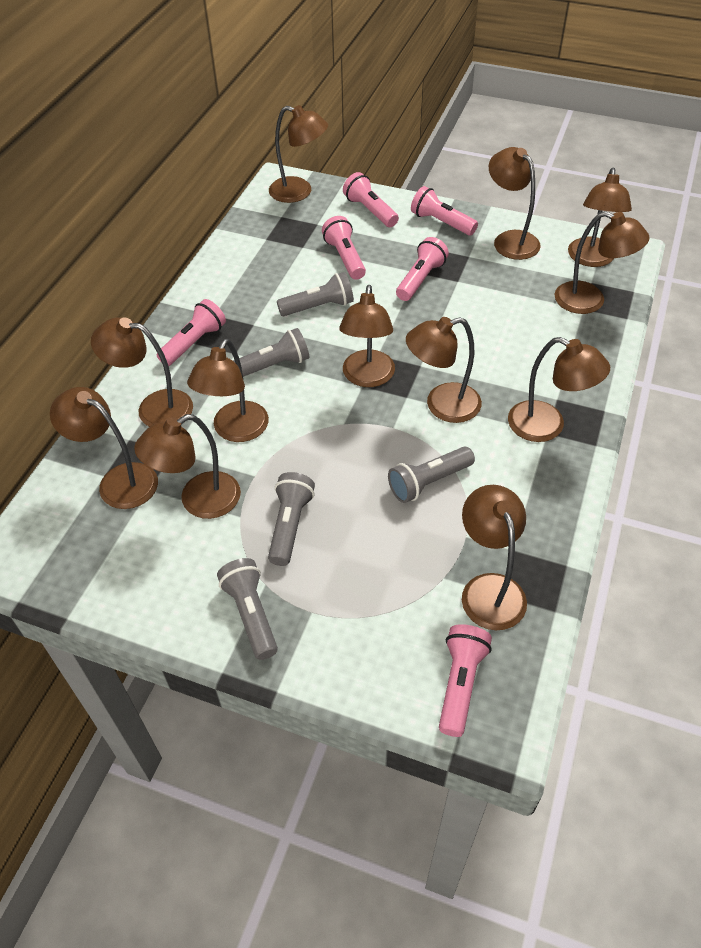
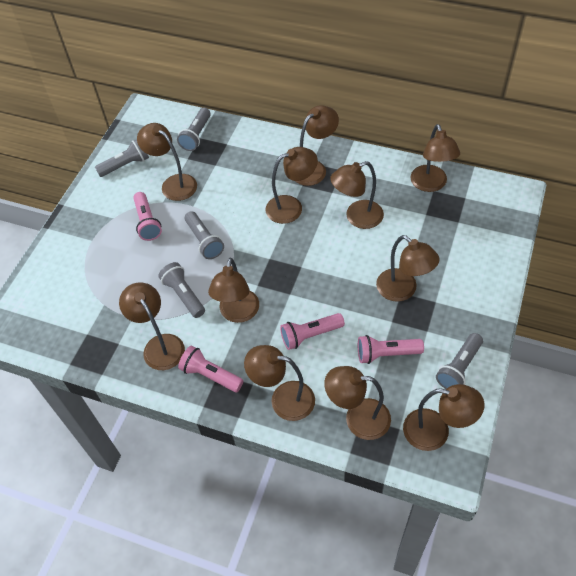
brown lamp: [50,387,158,509] [91,317,193,427] [134,414,241,519] [187,339,269,442] [269,105,328,203] [339,285,395,387] [406,317,482,423] [462,485,527,630] [489,147,541,260] [508,337,610,442] [554,211,650,314] [568,167,632,267] = 12 -> [119,282,185,370] [137,123,197,201] [208,258,259,323] [244,345,315,421] [266,147,318,224] [295,105,339,186] [324,366,391,440] [330,161,384,229] [376,235,440,302] [403,384,484,451] [410,124,460,192] = 11
pink flashlight: [157,299,226,366] [322,216,366,280] [343,172,399,227] [396,237,449,301] [411,186,478,235] [439,624,492,737] = 6 -> [133,192,162,241] [178,346,243,392] [280,313,345,350] [358,335,424,364] = 4

